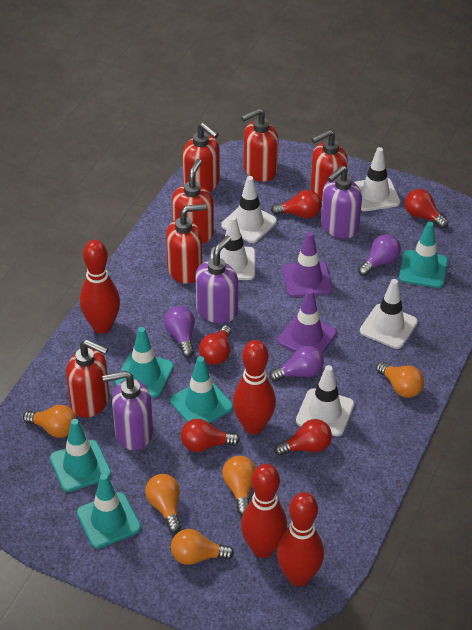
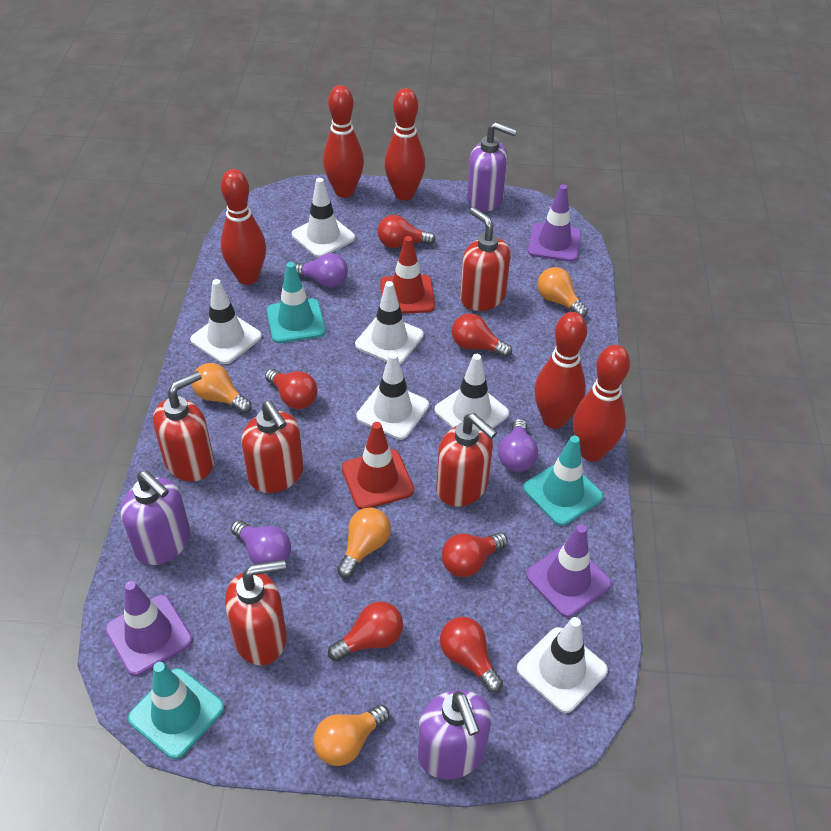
orange light bulb: [23,405,77,438] [145,474,182,533] [171,529,234,565] [222,456,256,515] [376,362,424,398] = 5 -> [192,363,252,414] [313,704,390,766] [337,508,391,578] [537,267,588,317] = 4
purple traffic cone: [278,289,337,353] [282,231,333,297] = 2 -> [105,581,193,676] [526,524,612,617] [528,185,581,262] = 3
red bowling pin: [80,240,120,334] [233,340,276,434] [241,464,287,558] [277,492,324,586] = 4 -> [221,169,266,285] [323,85,364,198] [384,88,425,201] [534,312,587,429] [573,345,630,462] = 5
red light bulb: [181,419,240,452] [199,325,232,365] [271,190,322,218] [274,419,332,456] [405,189,448,229] = 5 -> [265,369,318,409] [328,601,403,662] [377,215,435,248] [440,617,503,693] [442,532,508,577] [452,313,512,358] = 6
red soap dispenser: [66,339,109,418] [166,204,207,284] [172,159,214,244] [182,123,220,192] [241,108,278,182] [311,130,348,201] = 6 -> [153,371,214,482] [225,560,287,665] [241,401,304,493] [436,413,497,507] [460,207,510,311] = 5
red traffic cone: none = 0 -> [342,422,414,509] [380,236,435,314] = 2
turquoise traffic cone: [50,419,111,492] [77,474,141,548] [115,327,174,397] [170,356,233,423] [399,222,448,288] = 5 -> [128,662,224,759] [267,262,326,343] [523,436,603,526] = 3
white traffic cone: [211,216,255,280] [221,176,277,243] [296,365,354,436] [355,147,400,211] [360,279,418,349] = 5 -> [190,279,262,364] [292,178,355,258] [355,281,424,365] [356,353,429,440] [434,354,509,428] [517,617,608,713] = 6

